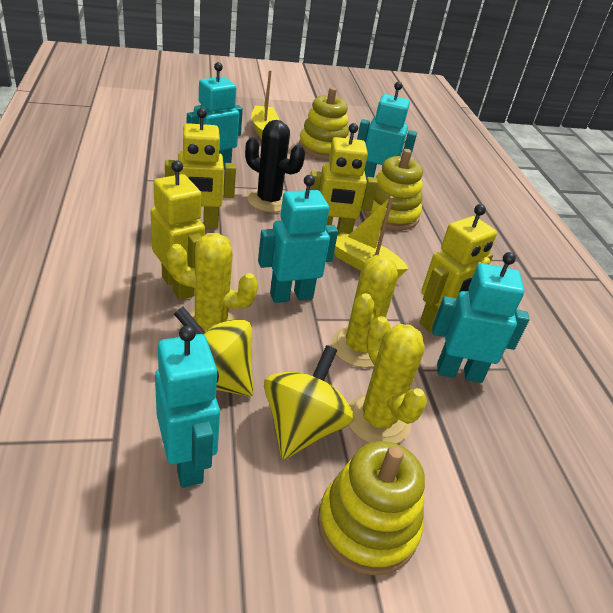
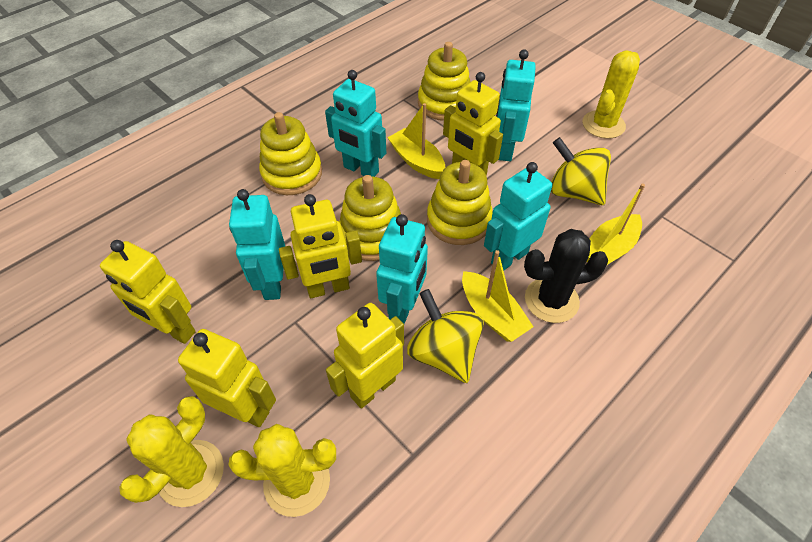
yellow boat: [251,70,279,139] [334,196,409,278] = 2 -> [387,103,445,179] [462,250,534,342] [586,184,645,265] = 3
yellow robot: [150,161,205,300] [165,108,236,229] [310,123,378,236] [419,204,497,332] = 4 -> [100,240,196,344] [178,329,276,427] [279,194,362,298] [326,303,404,409] [443,72,503,176] = 5
yellow stacking toy: [299,87,349,160] [318,441,425,575] [363,149,423,230] = 3 -> [259,112,322,195] [339,175,401,261] [418,42,470,121] [427,160,493,245] = 4

